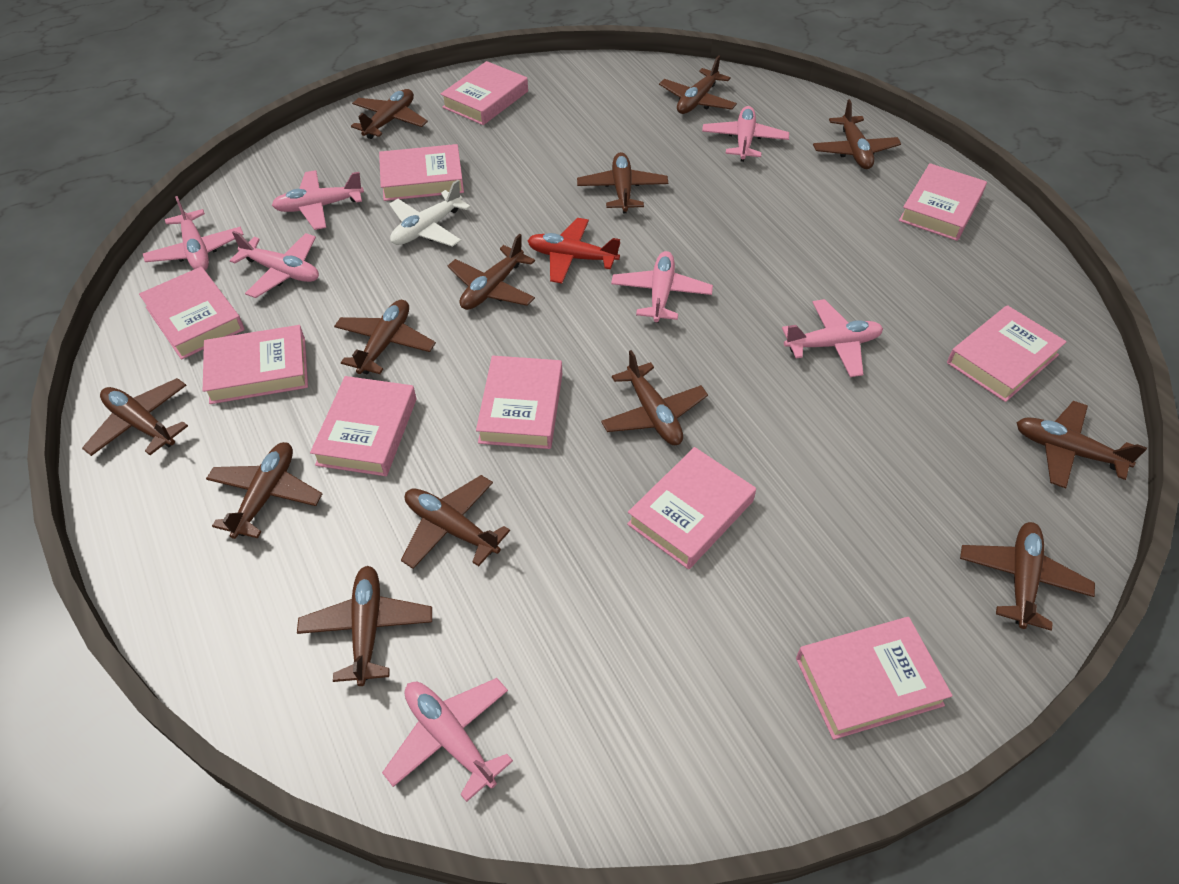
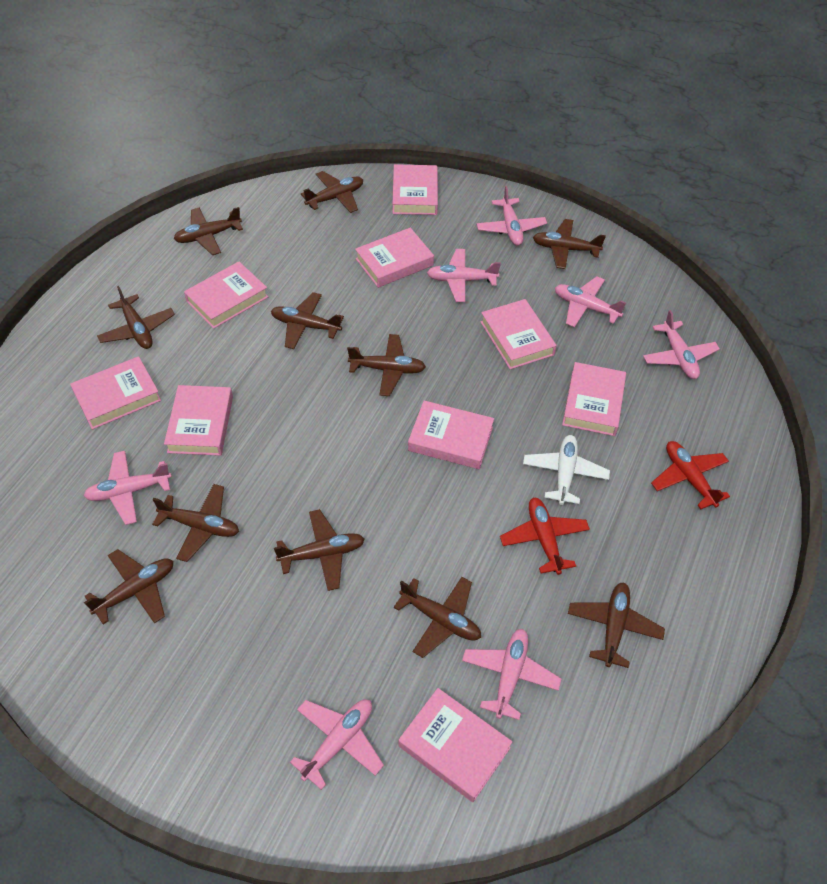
brown plane: [82,378,188,456] [206,442,322,539] [297,566,432,686] [334,300,436,374] [351,89,428,139] [401,475,510,569] [448,234,535,310] [577,152,668,213] [601,350,708,445] [659,55,737,114] [813,99,901,169] [960,522,1095,631] [1016,401,1147,488] = 13 -> [84,549,173,624] [97,286,175,349] [152,484,239,562] [174,207,243,255] [271,292,344,349] [274,509,365,591] [301,171,363,213] [347,334,426,396] [394,577,481,658] [533,219,606,269] [568,582,665,668] = 11
pink book: [139,267,245,360] [203,325,308,404] [310,376,416,476] [379,144,464,201] [441,61,528,125] [476,356,562,449] [627,447,756,569] [796,617,953,740] [899,163,987,241] [947,305,1067,402] = 10 -> [70,356,161,430] [164,385,233,456] [184,262,268,329] [355,228,434,288] [392,164,438,215] [399,688,512,802] [408,401,494,469] [480,299,557,369] [562,362,626,436] = 9
red plane: [527,218,620,283] = 1 -> [500,498,590,575] [651,441,730,509] = 2

